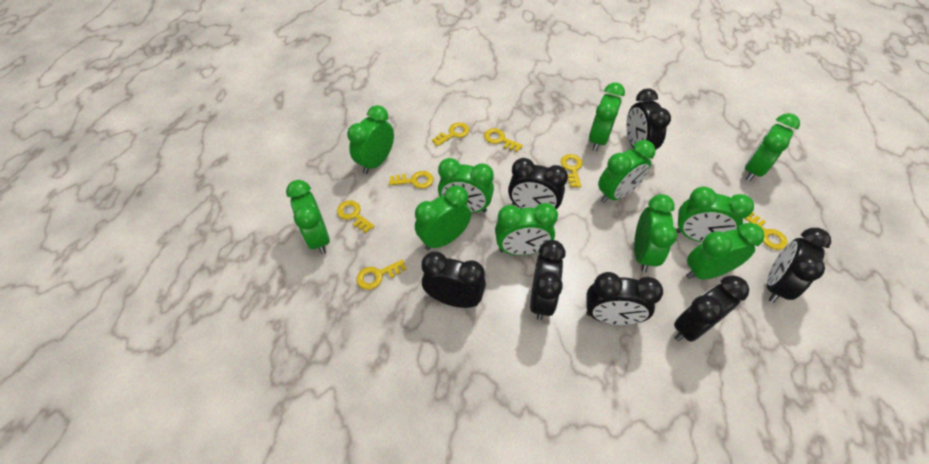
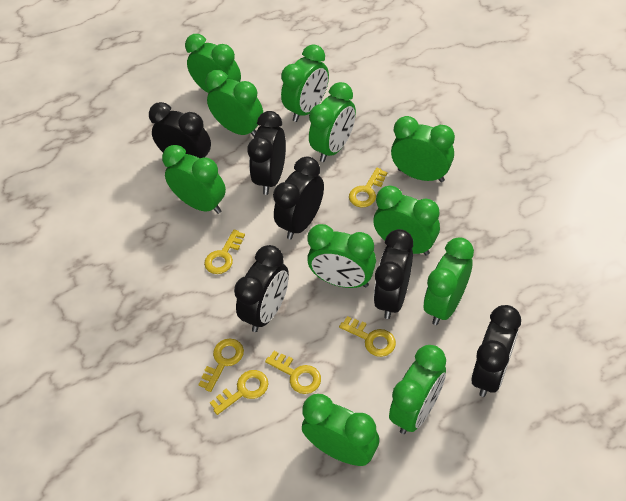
black clock: [421,252,486,308] [508,158,568,209] [530,240,565,320] [586,272,663,325] [627,88,671,150] [674,275,749,342] [767,228,831,303] = 7 -> [149,102,211,158] [234,245,289,332] [247,111,286,195] [273,156,324,240] [374,229,413,319] [471,305,521,397] = 6
yellow key: [337,200,375,233] [356,259,407,290] [389,171,434,189] [432,122,469,146] [484,128,523,152] [561,154,583,188] [745,212,788,250] = 7 -> [198,339,244,392] [204,229,245,274] [210,370,268,415] [265,351,321,394] [339,316,396,357] [349,168,387,207] = 6

